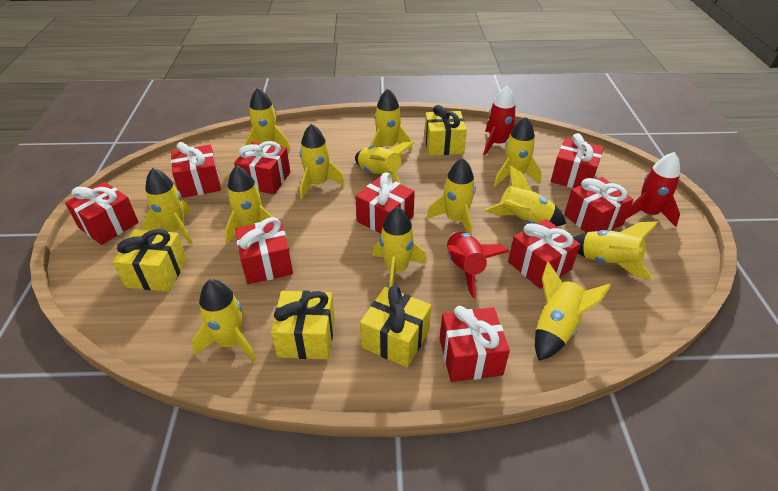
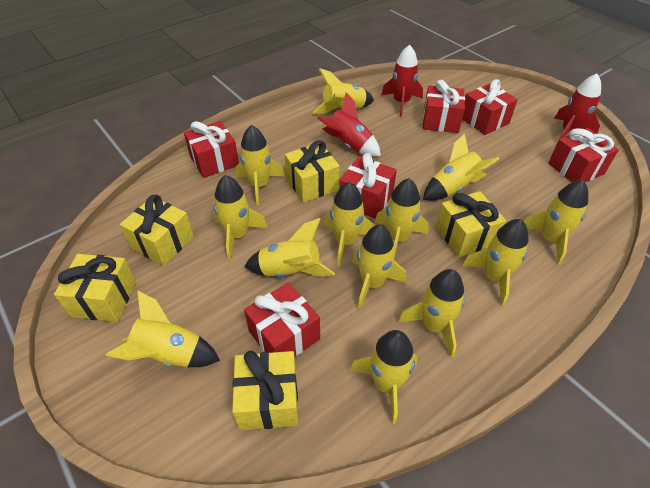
red gift: [65,182,139,245] [171,142,221,198] [234,141,290,194] [235,217,293,284] [355,173,415,234] [440,306,510,382] [508,219,580,289] [551,133,604,188] [564,177,634,233] = 9 -> [184,121,239,178] [244,282,320,357] [339,153,397,219] [423,80,465,133] [462,79,518,135] [548,128,619,182] = 6
yellow gift: [113,229,187,292] [271,291,335,359] [360,285,431,368] [424,105,467,156] = 4 -> [54,254,136,322] [120,194,194,266] [232,351,298,430] [285,140,340,203] [436,191,506,257] = 5

